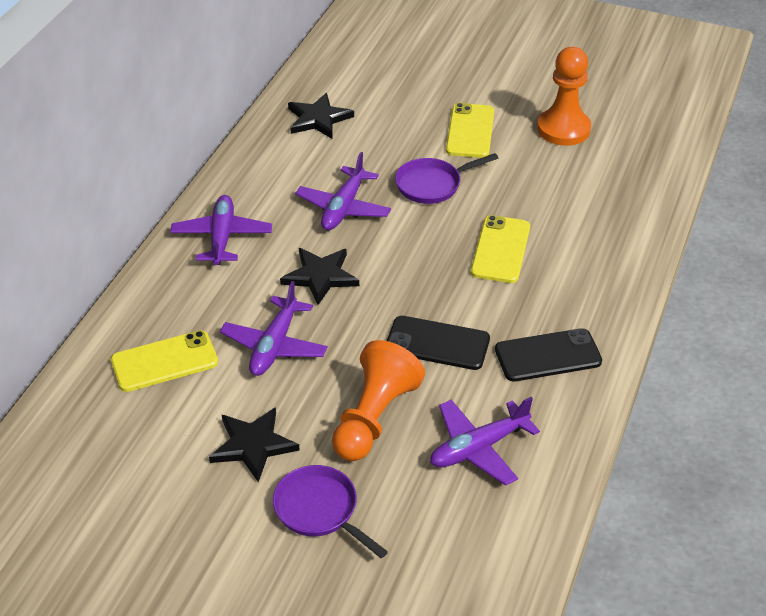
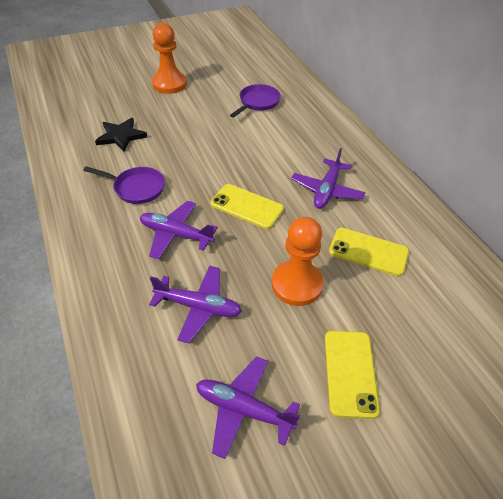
black phone: [387,316,490,370] [495,328,602,382] = 2 -> none = 0
black star: [209,407,300,482] [280,248,359,305] [288,93,354,139] = 3 -> [95,118,147,152] = 1

